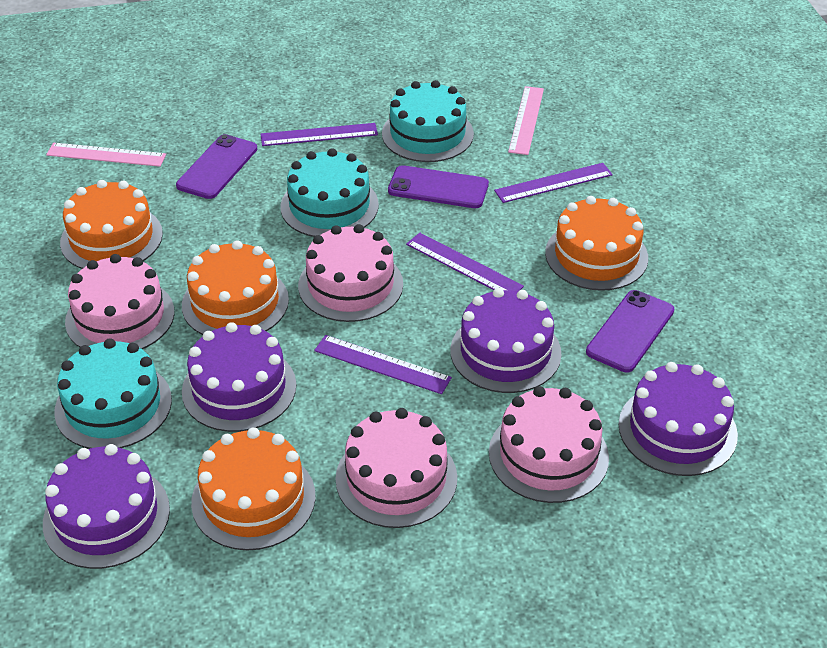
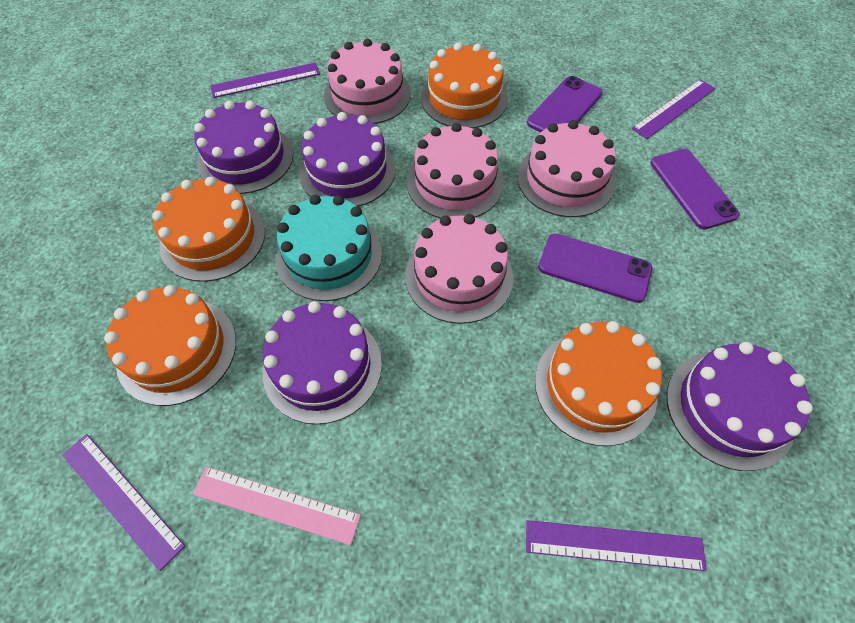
pink ruler: [46,143,166,167] [508,86,544,155] = 2 -> [193,467,361,545] = 1
turquoise cake: [54,338,172,449] [280,148,379,237] [382,80,474,162] = 3 -> [276,195,382,301] = 1

